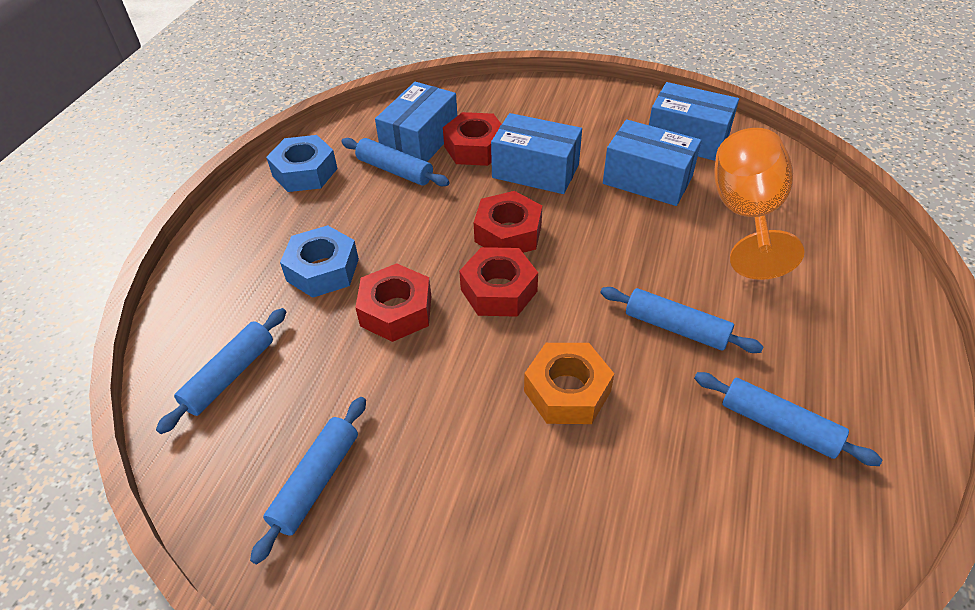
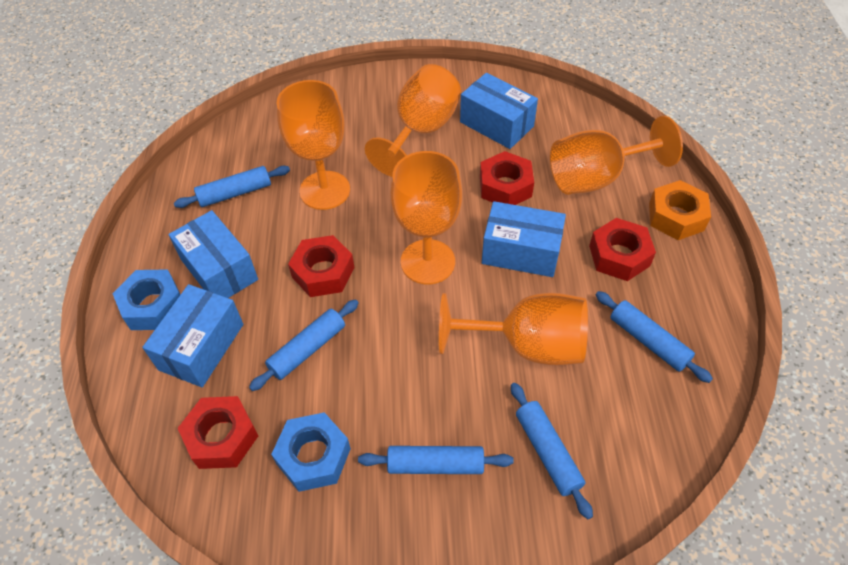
orange goblet: [714,128,805,280] = 1 -> [276,80,350,210] [365,64,461,177] [390,151,462,284] [439,293,588,366] [550,116,683,195] = 5

